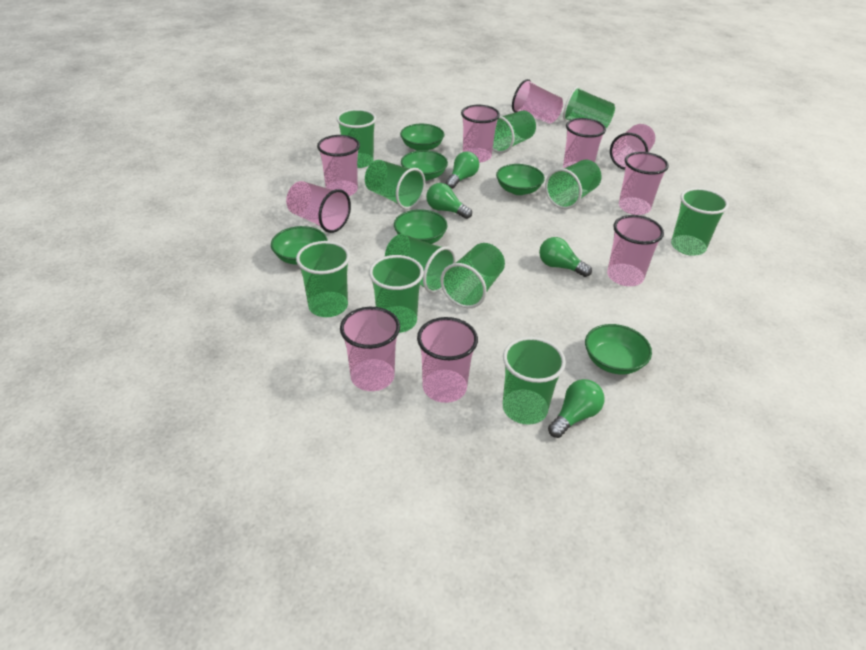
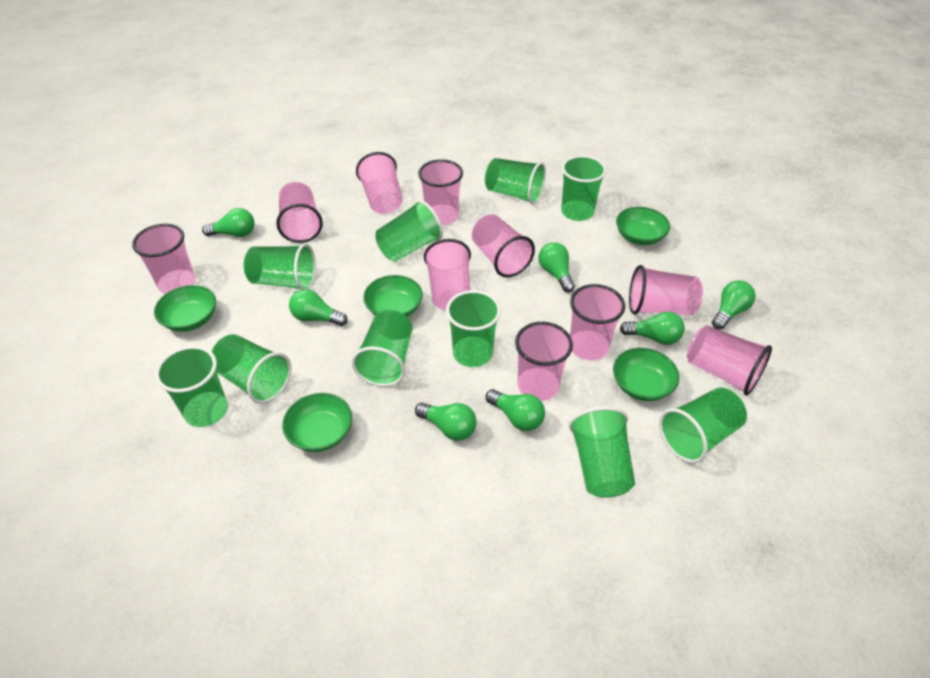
green bowl: [271,226,328,265] [394,209,448,244] [400,124,445,151] [401,150,448,181] [496,164,545,195] [585,324,652,375] = 6 -> [154,285,216,332] [282,393,352,452] [363,275,423,317] [613,348,679,401] [616,207,670,245] = 5
green cup: [296,241,350,317] [336,109,376,168] [365,160,425,209] [369,255,424,333] [385,234,456,293] [440,243,505,308] [493,111,536,153] [503,337,566,425] [545,160,602,209] [563,86,615,128] [671,188,729,256] = 11 -> [155,346,228,427] [211,334,291,404] [244,243,316,290] [351,310,413,387] [375,200,443,262] [446,290,501,367] [485,158,546,205] [561,155,607,221] [569,406,635,498] [659,387,747,463] = 10
green light bulb: [426,183,472,219] [446,151,479,189] [539,237,592,277] [548,379,604,438] = 4 -> [202,208,255,237] [289,289,347,326] [415,402,477,441] [486,389,545,431] [539,242,575,292] [620,312,685,345] [712,280,756,330] = 7

